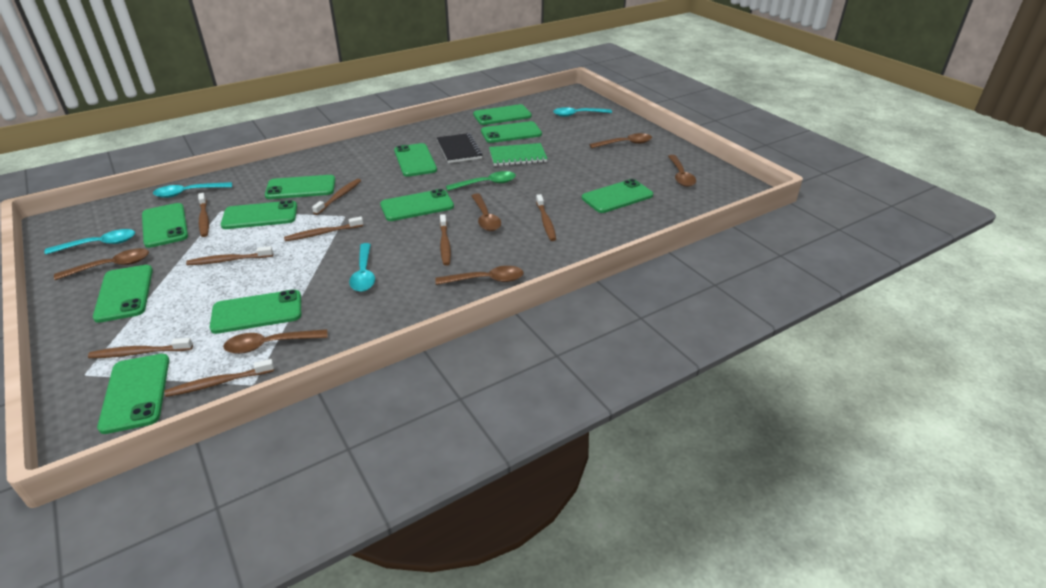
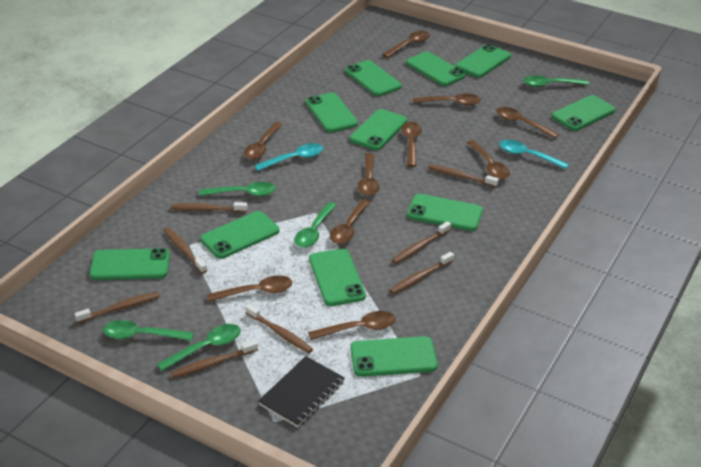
brown spoon: [54,248,149,280] [223,329,328,354] [435,266,524,285] [471,193,501,231] [589,133,652,148] [668,155,696,187] = 6 -> [207,275,292,302] [244,122,283,160] [308,311,396,340] [330,199,370,244] [358,153,379,196] [382,31,430,58] [401,122,422,167] [413,93,481,105] [467,140,510,179] [496,107,559,139] = 10
green notebook: [489,143,548,166] = 1 -> none = 0
green spoon: [446,171,516,191] = 1 -> [103,320,194,341] [157,324,241,371] [199,182,276,196] [294,202,336,248] [523,75,589,87] = 5
turquoise spoon: [44,229,135,255] [153,182,232,198] [349,243,375,292] [553,107,612,117] = 4 -> [254,143,323,171] [499,140,569,169] = 2

